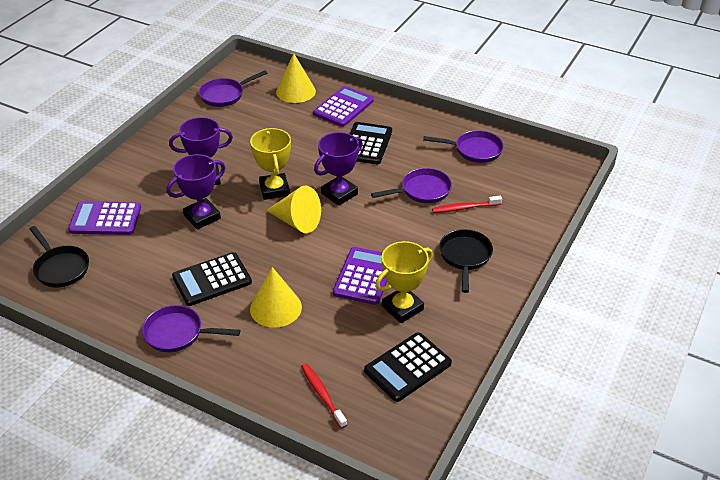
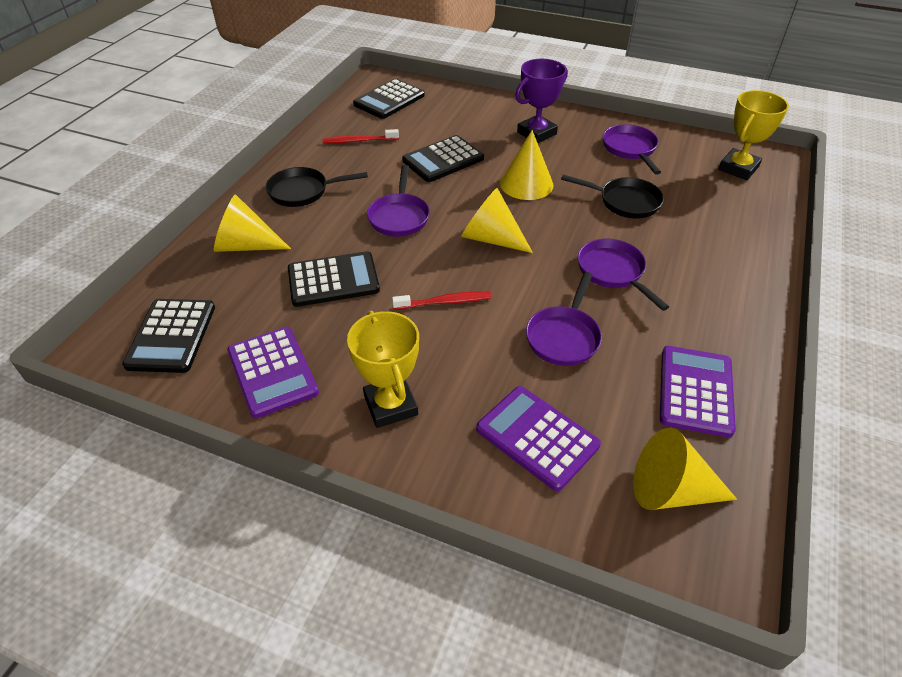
black calculator: [172,252,252,306] [350,122,392,164] [364,332,452,402] = 3 -> [122,299,215,373] [288,251,380,307] [353,79,425,119] [402,135,484,182] = 4
purple trophy: [167,154,225,230] [169,117,233,185] [314,132,363,206] = 3 -> [515,59,568,143] = 1
yellow cone: [250,267,302,328] [266,185,321,233] [276,53,316,103] = 3 -> [214,195,291,252] [461,188,533,253] [500,130,553,200] [633,428,737,510] = 4

